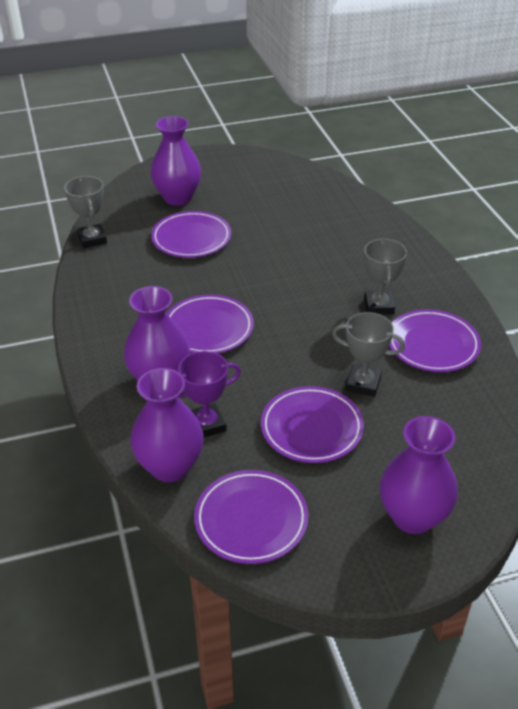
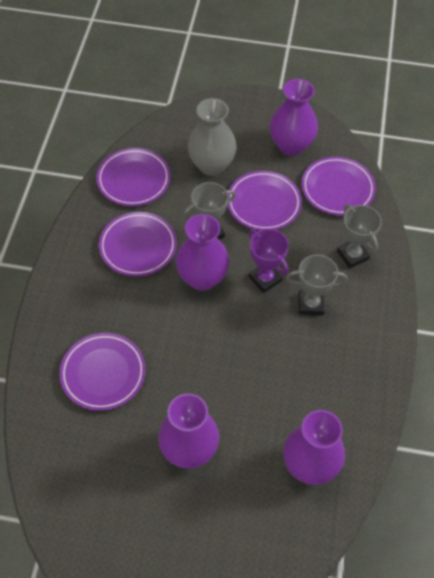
grey vase: none = 0 -> [187,98,237,176] = 1

